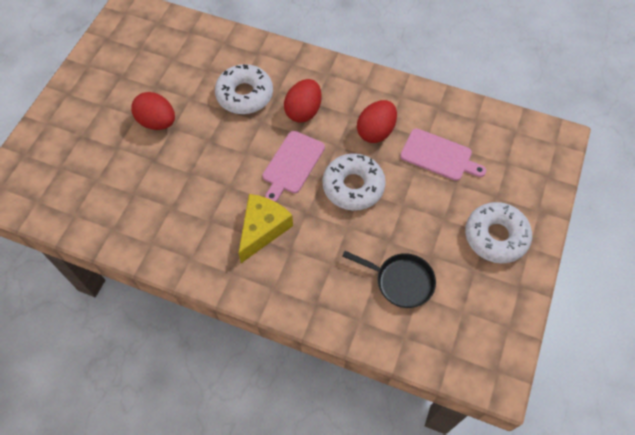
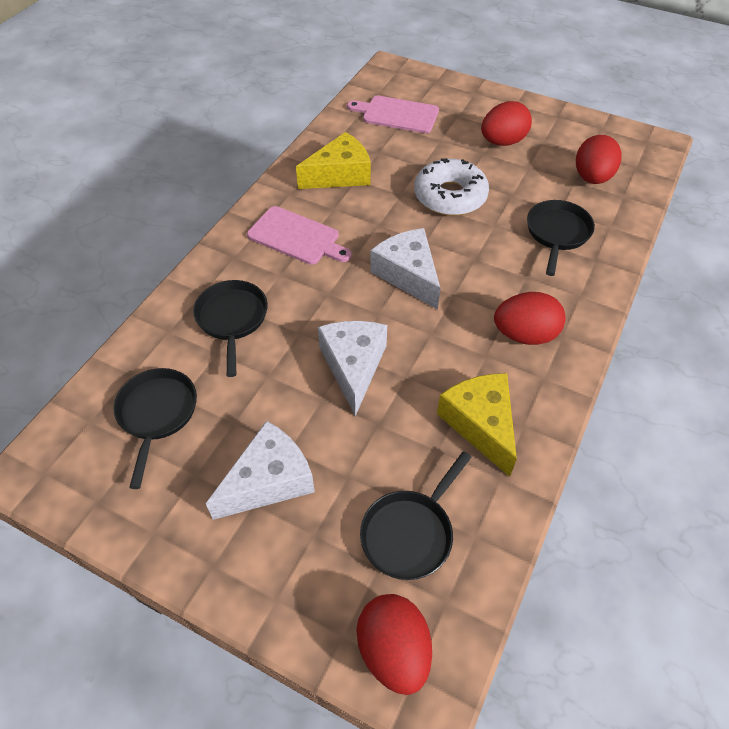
black pan: [342,251,436,308] = 1 -> [113,368,197,489] [193,280,268,377] [360,451,472,580] [527,200,595,276] = 4
red egg: [131,92,175,130] [284,79,322,123] [357,100,397,143] = 3 -> [356,594,432,695] [481,101,532,146] [494,292,566,345] [576,135,622,184] = 4
white cheese: none = 0 -> [206,421,315,520] [318,321,387,416] [370,228,440,310] = 3
white donut: [215,64,273,114] [323,153,386,211] [465,202,532,264] = 3 -> [414,158,489,216] = 1
yellow cheese: [238,194,293,263] = 1 -> [296,132,371,189] [437,373,517,477] = 2

